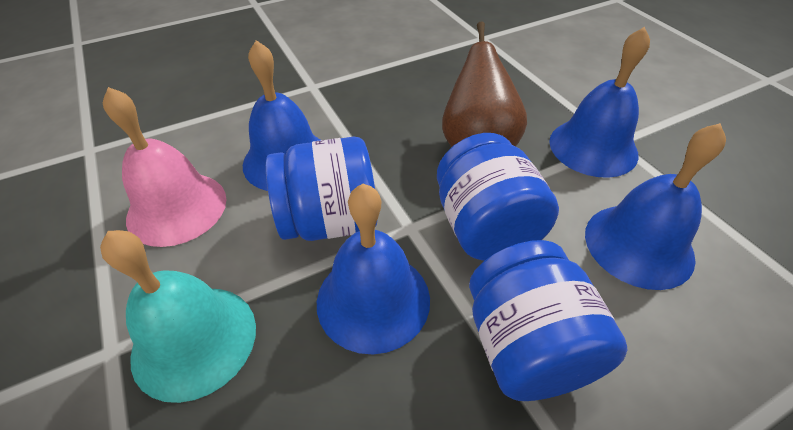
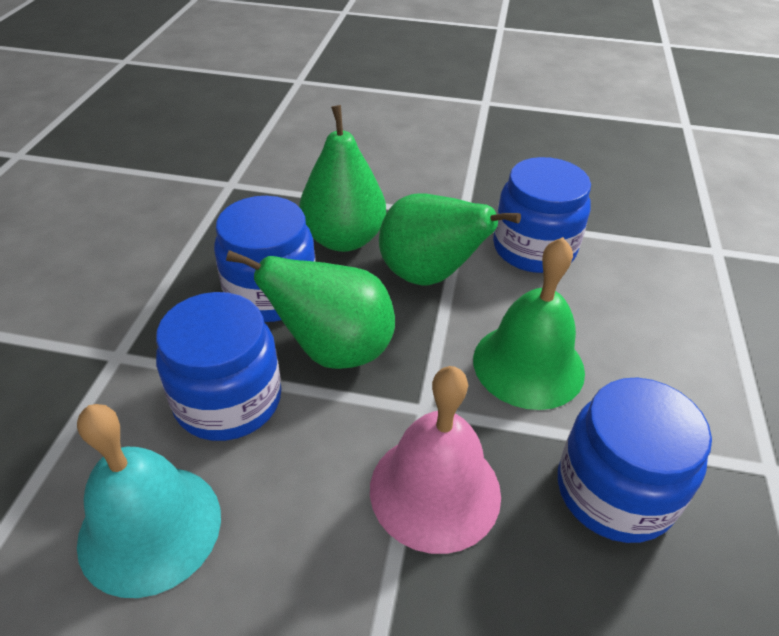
blue bell: [243,40,320,191] [317,184,430,354] [549,27,650,178] [585,123,726,290] = 4 -> none = 0
blue jar: [266,137,377,241] [437,133,559,261] [469,240,628,401] = 3 -> [156,292,281,441] [214,196,316,322] [493,157,591,273] [558,378,712,543] = 4
brown pear: [442,21,527,147] = 1 -> none = 0
green bell: none = 0 -> [473,237,585,410] = 1
green pear: none = 0 -> [226,250,395,369] [299,105,386,252] [379,193,521,286] = 3

